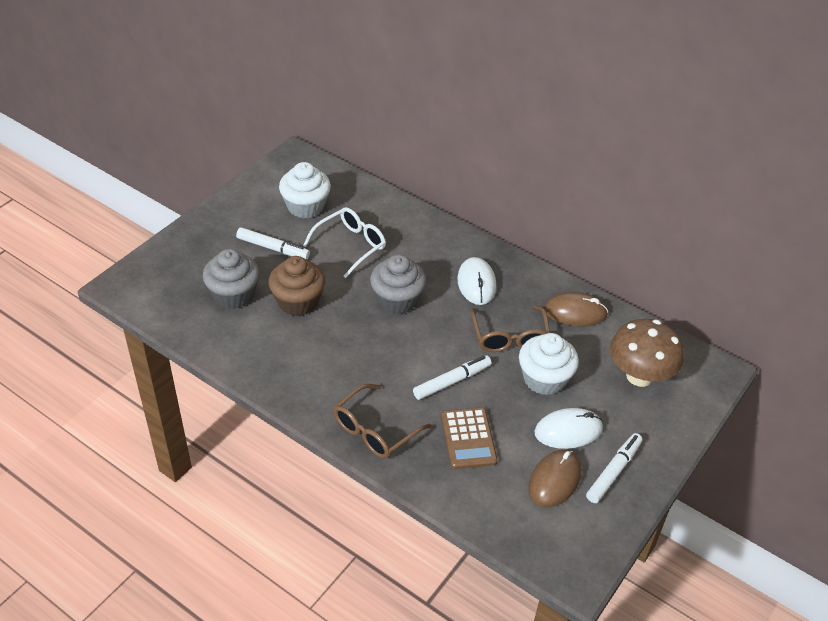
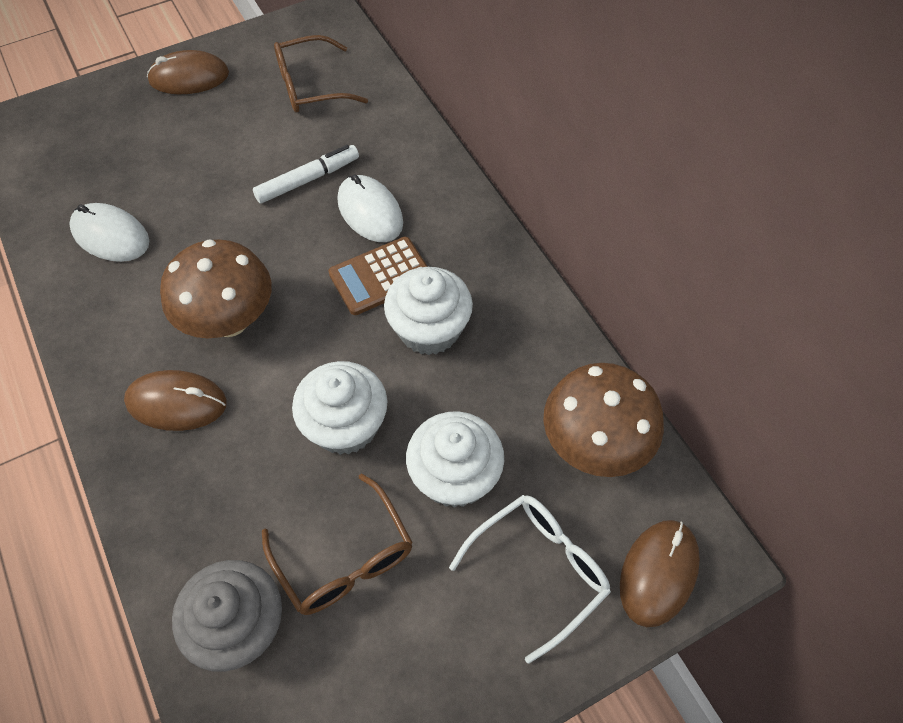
brown cupcake: [268,256,325,316] = 1 -> none = 0
brown mouse: [528,450,582,508] [544,292,608,327] = 2 -> [124,370,227,431] [147,50,229,94] [620,520,700,627] = 3
brown mushroom: [610,319,684,387] = 1 -> [160,239,272,338] [543,363,664,477] = 2
grey cupcake: [203,249,260,309] [370,254,426,314] = 2 -> [172,560,282,672] = 1
white cupcake: [279,162,331,218] [519,333,579,395] = 2 -> [292,361,387,455] [384,267,473,355] [406,411,504,508] = 3
white marker: [236,227,310,259] [413,355,491,400] [586,433,642,503] = 3 -> [253,145,359,204] = 1

